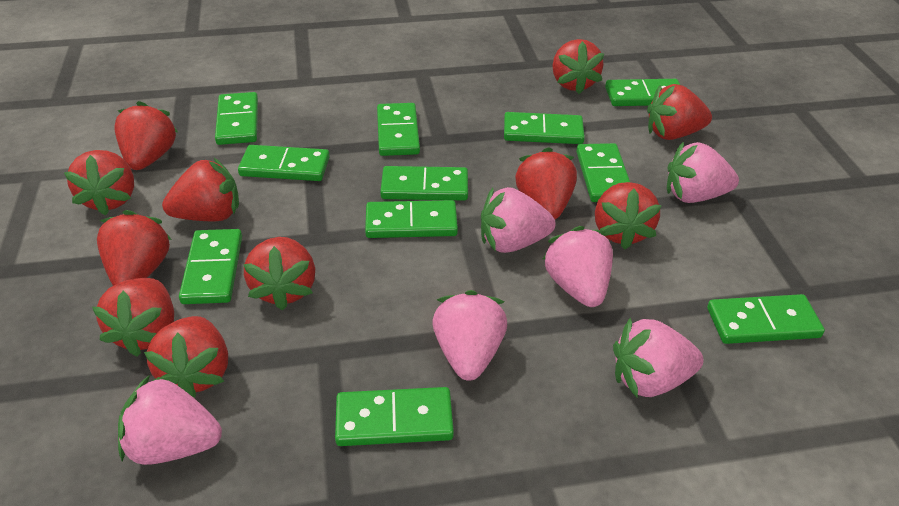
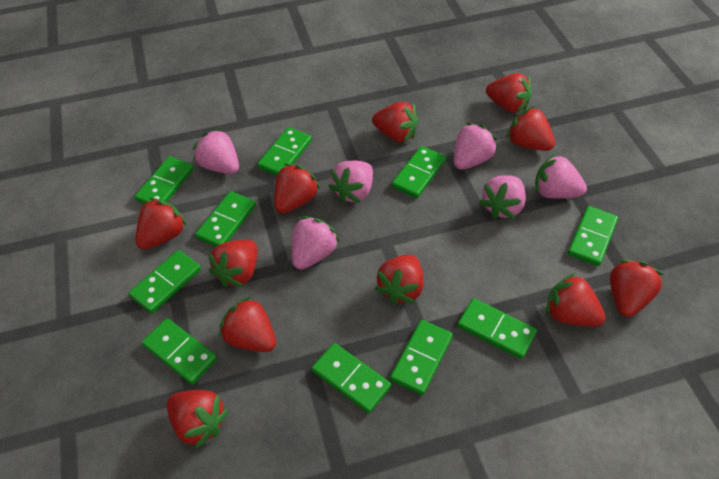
green domino: [179,229,242,304] [215,92,258,145] [238,145,330,181] [335,387,454,446] [365,200,458,238] [377,103,420,156] [380,166,468,201] [504,112,585,144] [576,143,630,202] [605,79,680,106] [707,294,825,344] = 11 -> [129,250,201,314] [135,156,194,204] [142,318,217,384] [195,191,256,247] [257,127,312,176] [312,343,391,413] [390,320,453,395] [392,146,446,198] [458,298,537,359] [568,206,618,266] = 10

